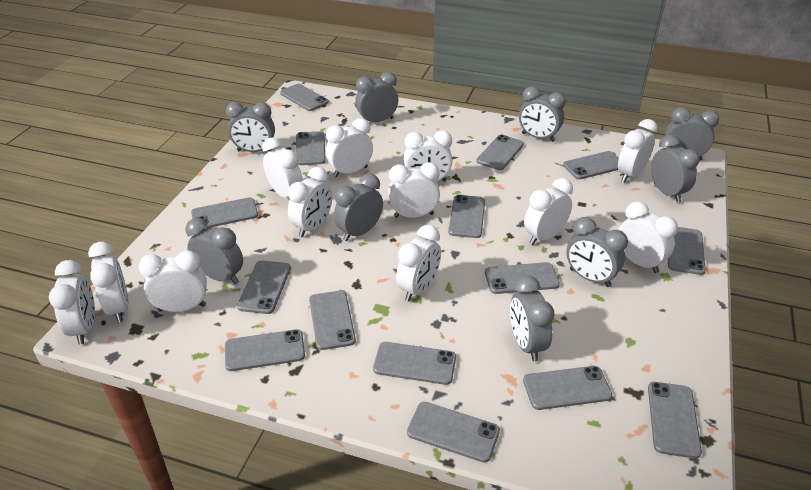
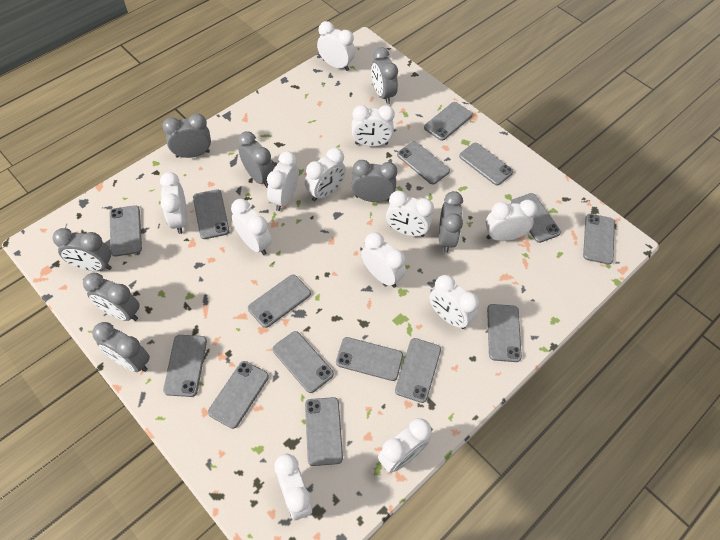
grey clock: [186,218,243,284] [226,102,275,152] [334,173,383,241] [355,72,398,122] [510,275,554,362] [519,86,566,142] [566,217,628,287] [651,135,700,203] [665,107,719,161] = 9 -> [53,228,112,271] [83,272,140,321] [92,322,150,372] [162,114,211,158] [238,131,274,188] [351,160,397,202] [371,47,398,104] [439,191,463,253] = 8

